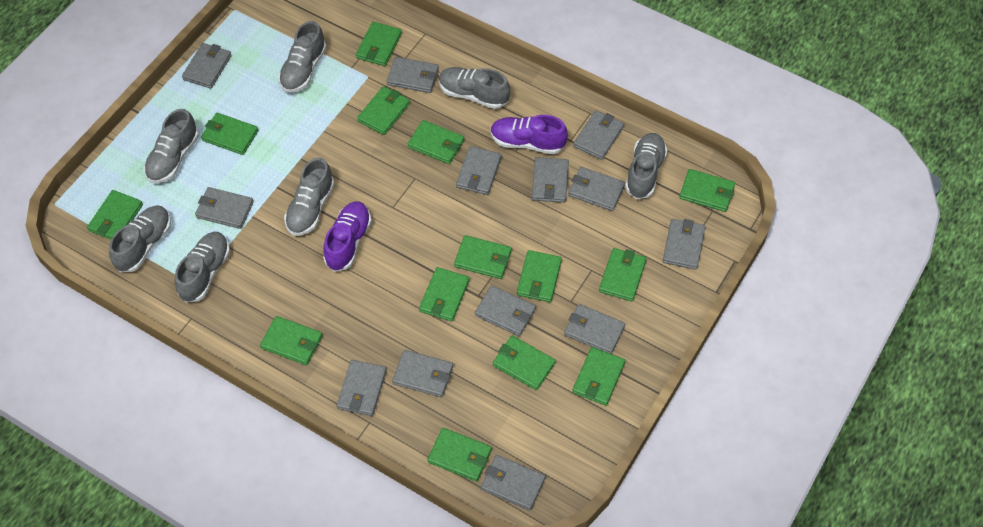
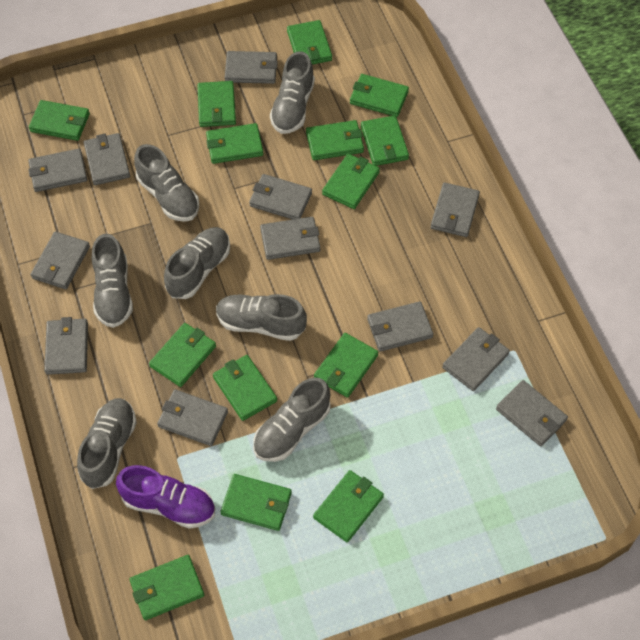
grey wallet: [182,43,232,89] [195,187,254,229] [337,360,387,416] [387,57,439,93] [392,350,453,397] [456,146,501,195] [475,285,536,336] [481,455,546,511] [532,157,569,203] [564,304,625,354] [568,167,625,211] [573,110,624,160] [663,219,705,270] = 13 -> [28,148,87,192] [31,232,90,289] [44,317,88,375] [84,133,130,185] [157,389,228,446] [225,51,278,84] [249,174,312,220] [260,217,320,260] [367,301,434,352] [431,183,480,237] [442,327,510,391] [496,380,568,446] = 12
purple shoe: [323,201,371,272] [490,115,568,154] = 2 -> [116,465,215,529] = 1

